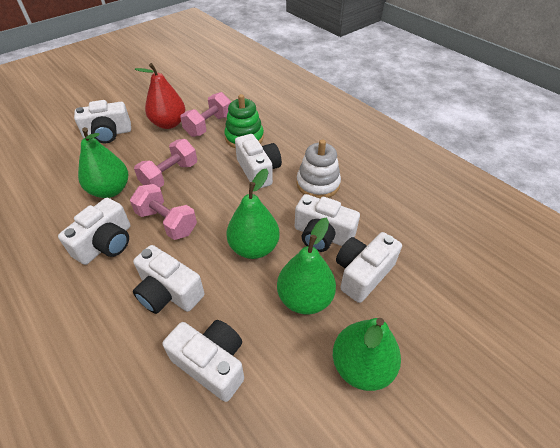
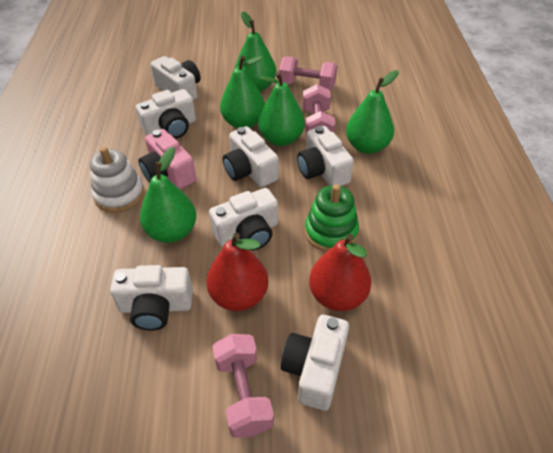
green pear: [78,127,128,198] [226,168,280,259] [277,218,336,315] [333,318,401,391] = 4 -> [140,147,196,243] [220,56,265,128] [235,11,276,91] [258,72,305,146] [346,70,399,154] = 5
pink camera: none = 0 -> [138,129,197,189] = 1
red pear: [135,63,185,129] = 1 -> [207,232,268,311] [309,234,371,311] = 2

